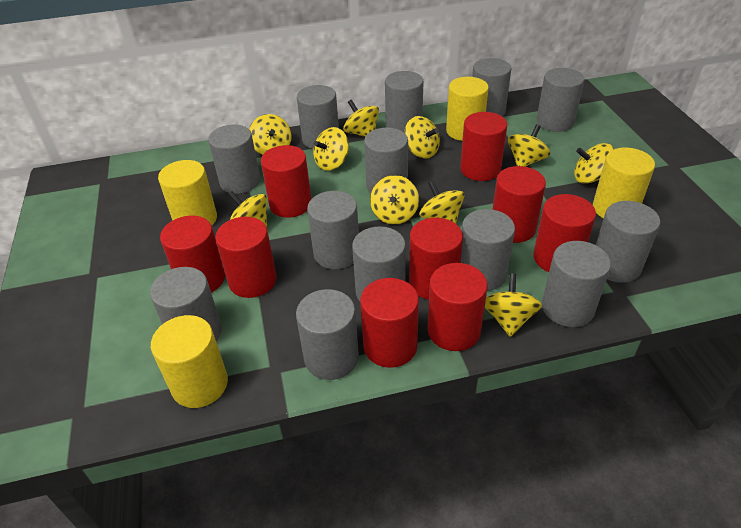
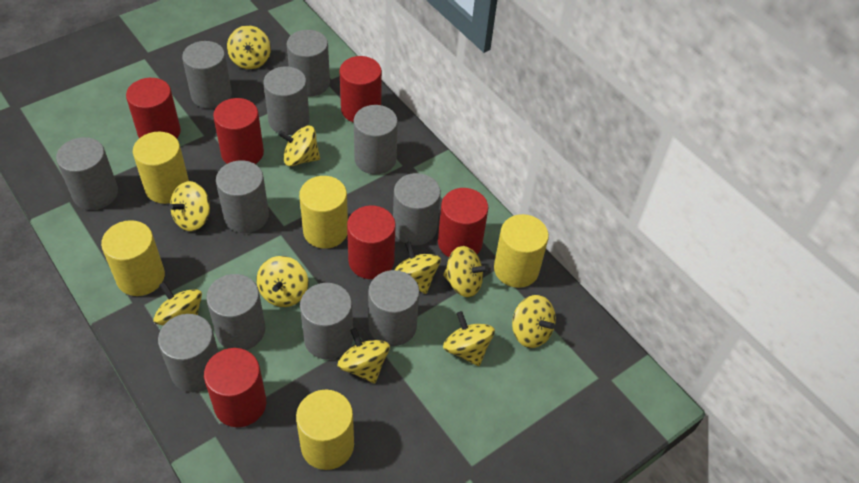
grey cylinder: [150,267,222,342] [208,125,260,194] [296,289,359,380] [297,85,339,149] [307,191,359,269] [352,226,406,301] [364,128,408,193] [385,71,424,132] [461,209,515,291] [472,58,511,116] [537,68,584,132] [542,241,611,327] [596,201,660,283] = 13 -> [56,137,118,210] [158,314,219,392] [182,41,232,109] [206,274,265,350] [216,160,269,233] [263,66,309,135] [287,30,330,96] [300,283,353,360] [354,105,398,174] [368,270,420,346] [393,173,441,246] = 11
red cylinder: [160,215,225,293] [215,217,277,298] [261,145,311,218] [360,278,419,368] [409,218,463,300] [427,263,487,351] [460,112,507,181] [492,166,546,243] [533,194,596,272] = 9 -> [126,78,181,138] [204,348,266,427] [213,98,264,164] [339,56,382,123] [347,205,396,279] [438,188,488,257] = 6
yellow cylinder: [151,315,228,408] [158,160,217,225] [446,77,489,141] [593,148,655,218] = 4 -> [101,220,165,296] [133,132,189,204] [296,390,354,470] [299,176,348,249] [494,214,549,288] = 5

